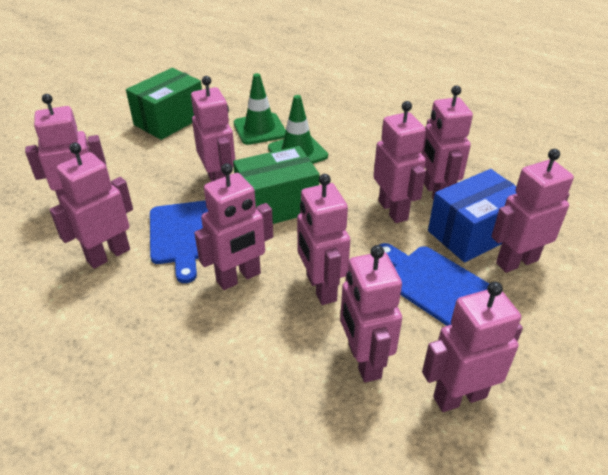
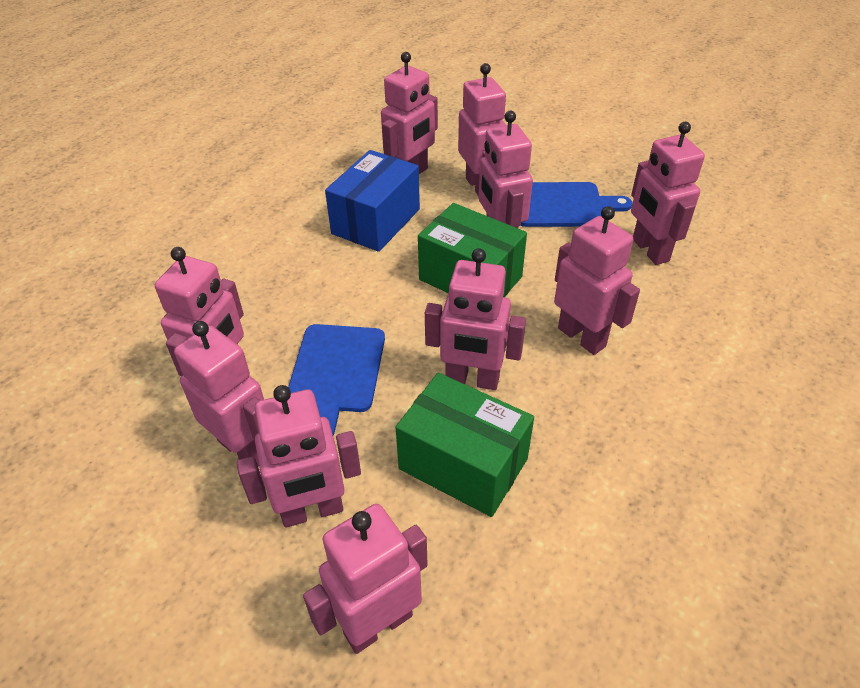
green traffic cone: [234,73,286,145] [268,95,328,164] = 2 -> none = 0

